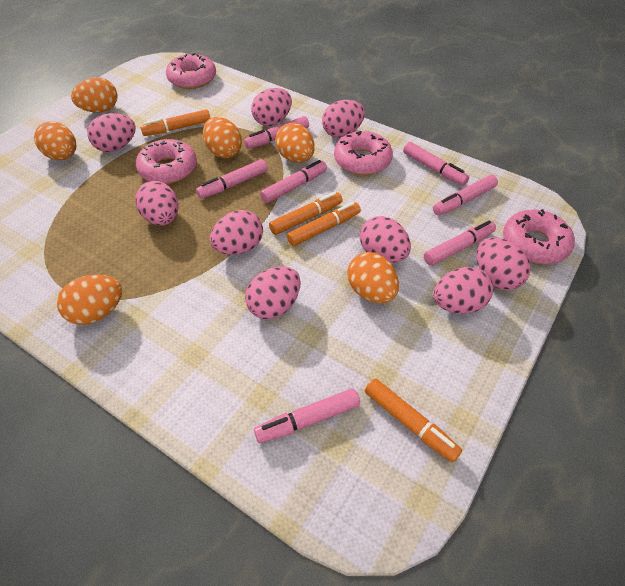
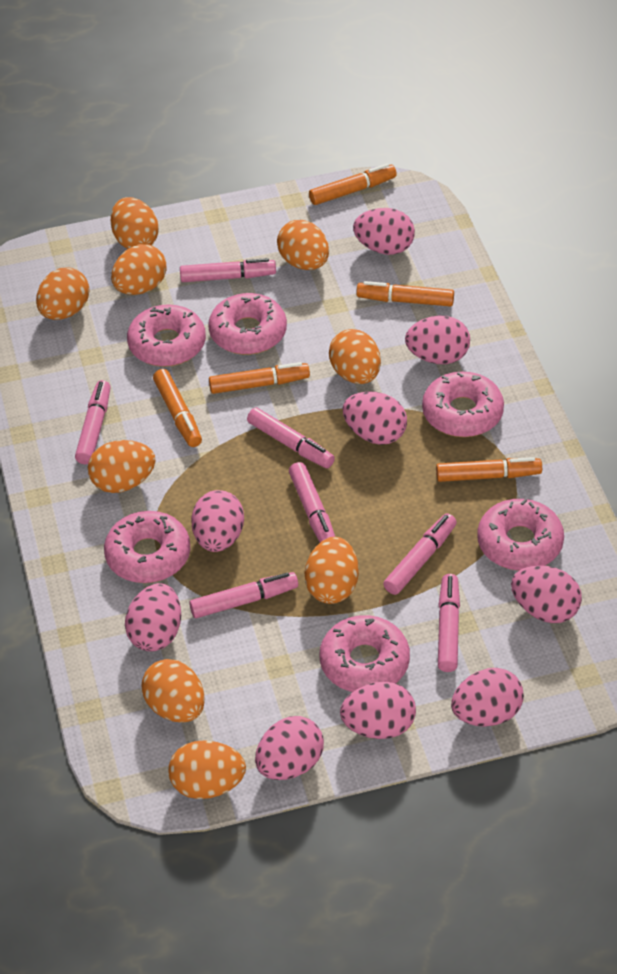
orange egg: [34,121,77,160] [57,275,122,325] [71,77,118,112] [203,117,242,158] [275,123,315,163] [347,252,399,303] = 6 -> [36,267,89,320] [88,440,155,493] [111,197,159,249] [111,244,166,295] [141,659,205,723] [168,740,246,799] [277,220,329,270] [304,537,359,604] [329,329,381,384] = 9
orange marker: [140,109,210,136] [269,192,343,235] [287,202,361,246] [365,378,462,463] = 4 -> [153,369,202,447] [209,362,310,394] [309,163,397,205] [356,281,454,307] [436,457,542,482] = 5
pink donut: [136,139,197,184] [166,53,216,89] [334,131,393,175] [503,209,575,264] = 4 -> [104,511,190,583] [127,304,206,367] [208,293,287,355] [320,615,410,692] [422,372,504,437] [477,499,564,571] = 6

